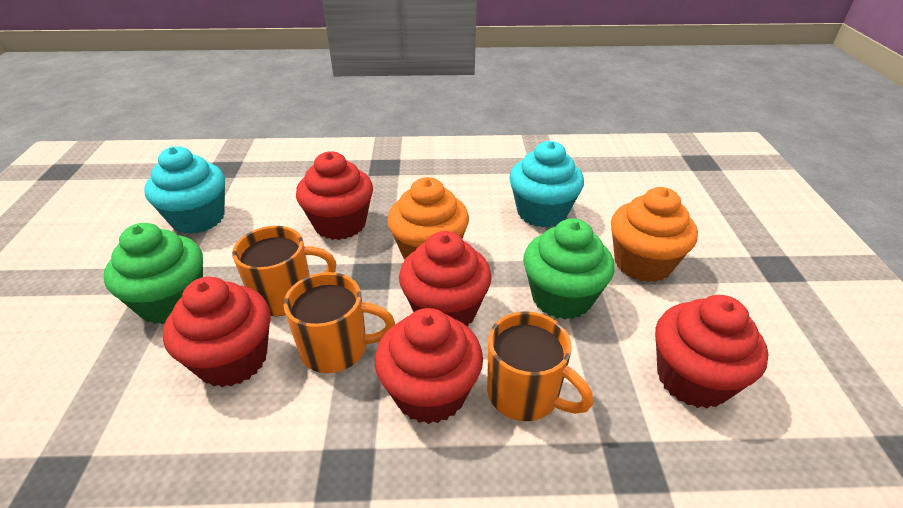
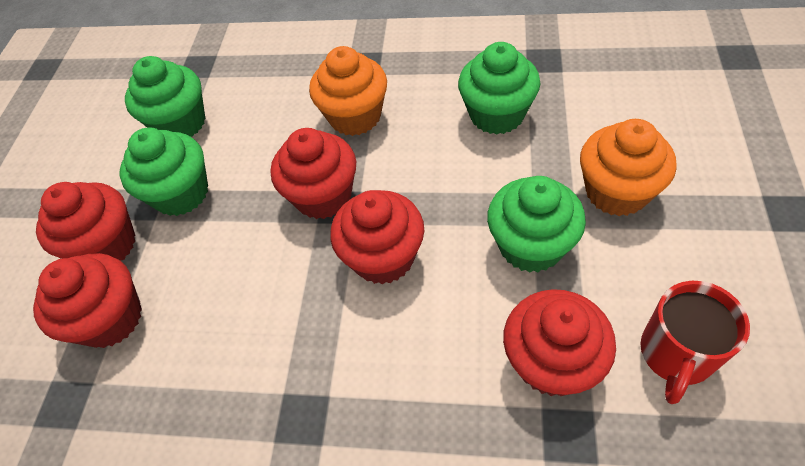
green cupcake: [104,223,203,324] [523,218,615,319] = 2 -> [120,128,208,216] [125,56,206,137] [458,42,541,134] [487,176,586,273] = 4
orange mug: [232,226,336,316] [283,272,395,373] [487,311,593,421] = 3 -> none = 0
red mug: none = 0 -> [640,281,750,404] = 1
turquoise cupcake: [144,146,225,234] [509,141,584,227] = 2 -> none = 0

